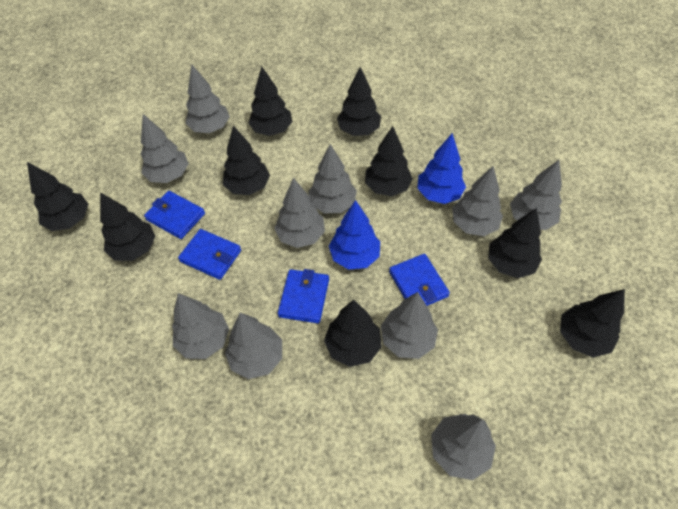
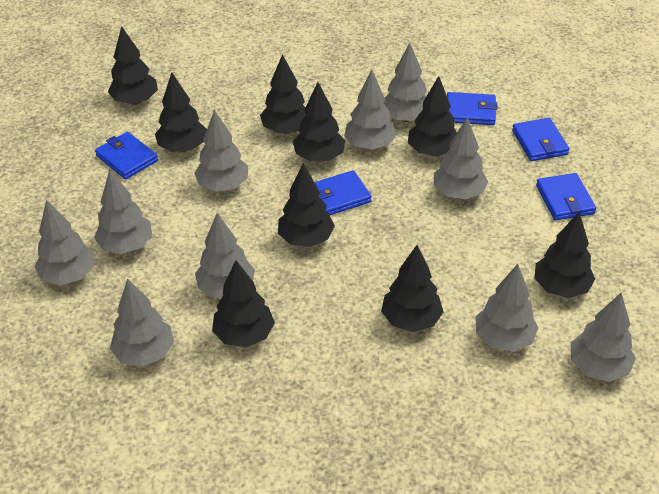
blue tree: [329,200,380,270] [417,133,466,204] = 2 -> none = 0
blue wallet: [144,191,205,239] [178,229,241,280] [278,269,329,323] [389,254,450,306] = 4 -> [95,132,158,179] [314,170,372,215] [447,92,497,125] [512,118,569,161] [536,173,596,220] = 5

